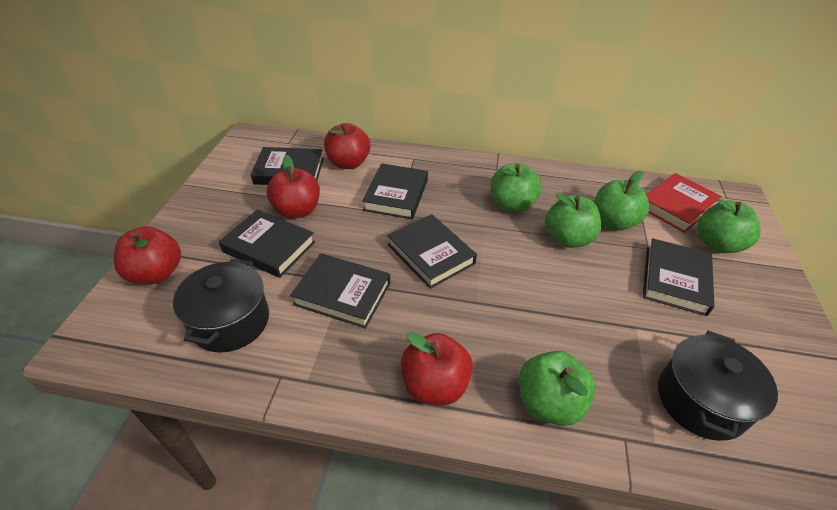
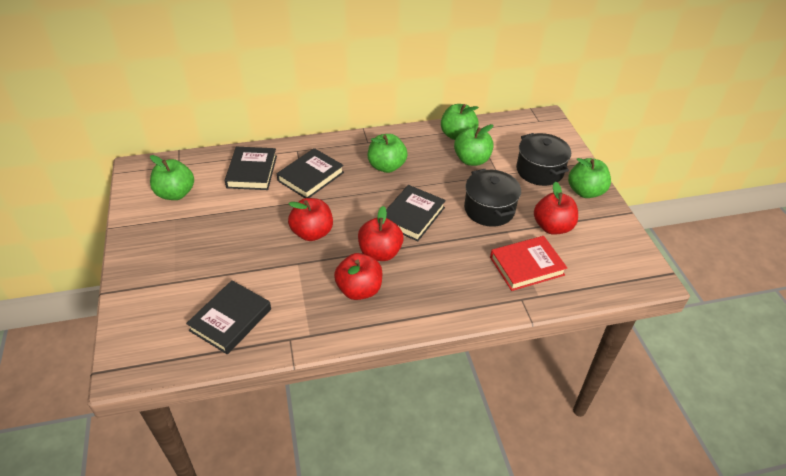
black book: [219,209,315,278] [251,147,324,185] [290,253,390,329] [362,163,428,219] [387,214,477,289] [643,238,714,316] = 6 -> [186,280,271,354] [225,147,277,190] [277,148,344,198] [386,185,446,241] = 4

